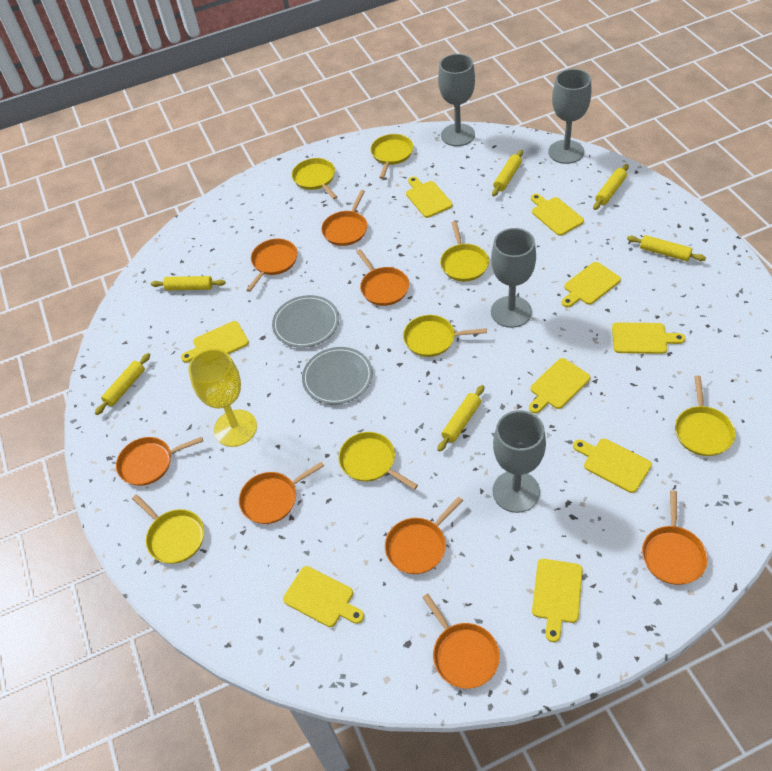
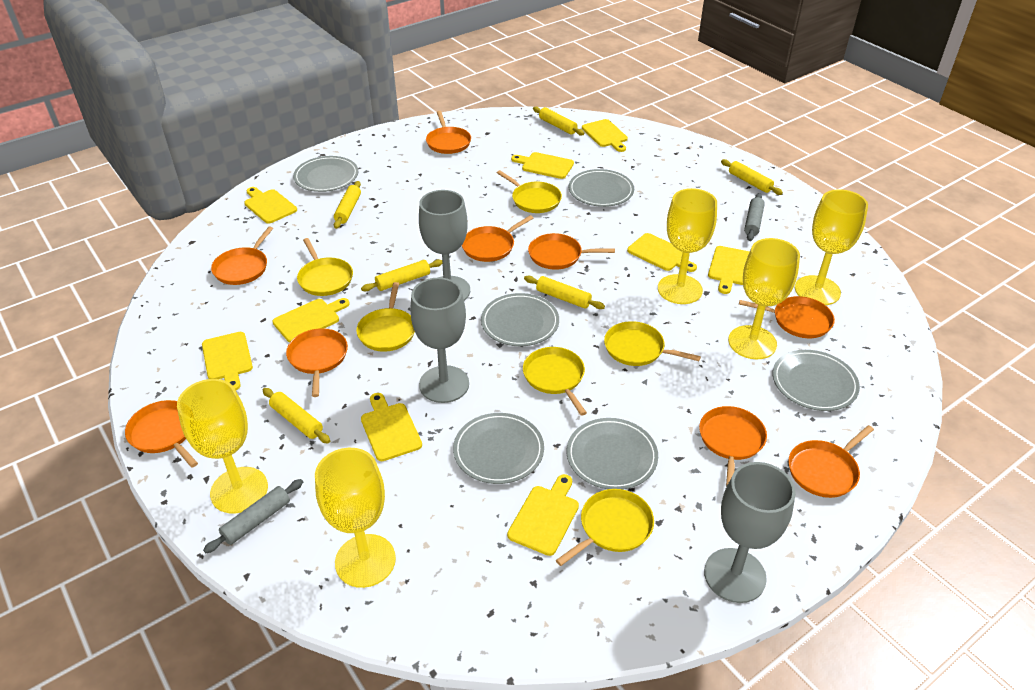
grey goblet: [438,54,475,146] [491,228,536,328] [493,410,546,513] [548,69,592,164] = 4 -> [410,278,469,403] [419,190,470,301] [704,462,795,603] = 3
grey plate: [272,295,339,348] [302,347,373,404] = 2 -> [293,156,358,192] [453,413,544,484] [481,293,559,346] [566,418,658,490] [569,169,634,207] [773,350,860,411] = 6
grey rolling pin: none = 0 -> [203,479,303,553] [744,193,765,241] = 2
orange pan: [116,437,203,486] [239,461,324,524] [246,239,297,292] [321,190,367,246] [356,249,409,306] [385,497,463,574] [422,594,500,689] [642,490,708,585] = 8 -> [125,400,198,467] [211,227,273,285] [286,328,348,397] [426,111,471,154] [462,215,533,262] [528,233,615,270] [699,406,767,487] [739,296,835,338] [788,425,874,498] = 9
yellow goblet: [188,348,257,447] = 1 -> [177,379,268,514] [315,448,396,588] [658,188,717,304] [728,238,800,359] [795,189,868,305] = 5
yellow pan: [132,494,204,564] [292,158,337,199] [339,432,418,490] [371,134,413,179] [403,315,487,357] [440,221,489,281] [675,376,735,456] = 7 -> [297,238,353,296] [356,282,415,352] [497,170,562,213] [523,347,587,416] [556,489,654,566] [604,321,701,366] = 6

